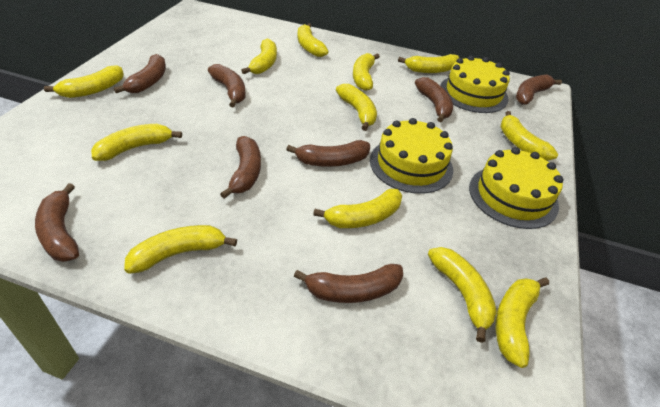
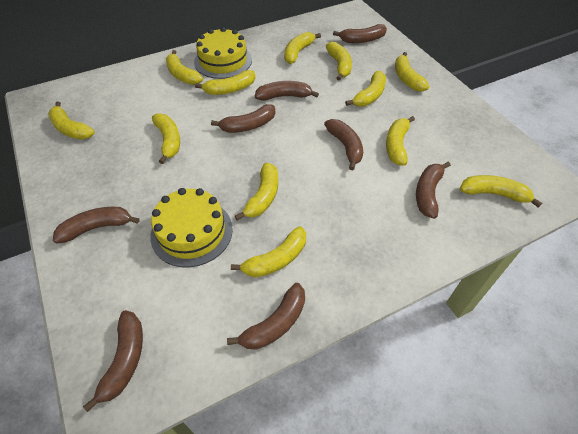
yellow cake: [370,118,453,194] [440,55,510,113] [469,147,563,229] = 3 -> [150,188,233,267] [194,27,252,79] = 2

